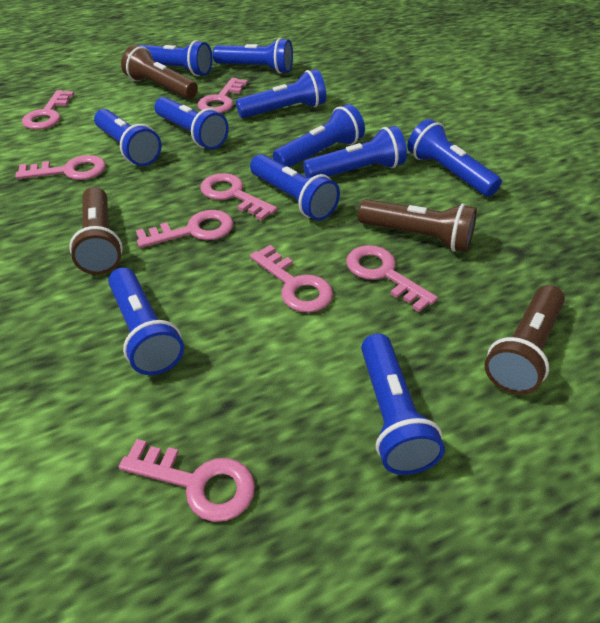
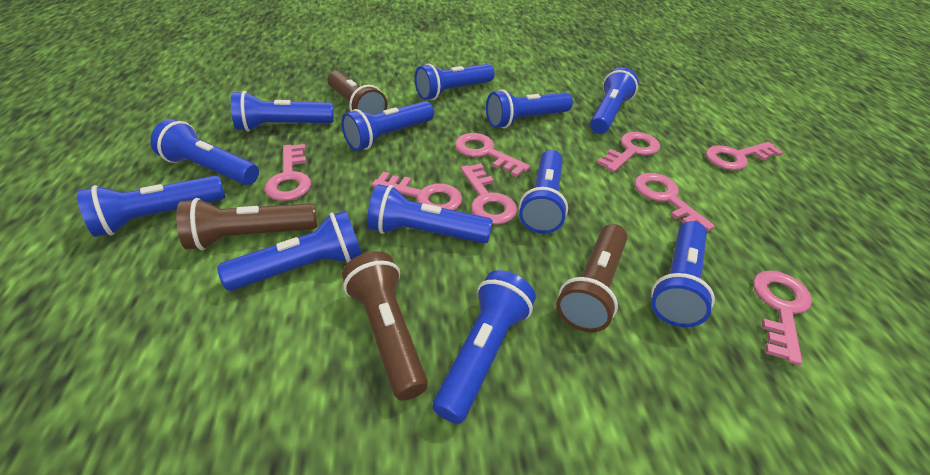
blue flashlight: [94,109,162,166] [108,268,184,375] [138,40,212,76] [154,97,229,150] [213,38,293,74] [236,69,326,118] [250,154,340,221] [273,104,365,167] [303,126,407,178] [361,333,445,475] [407,119,502,197] = 11 -> [77,176,225,237] [150,119,259,185] [217,210,362,291] [231,91,334,132] [341,101,434,151] [367,184,493,244] [415,64,495,100] [433,270,536,424] [486,90,573,128] [519,150,568,234] [590,67,639,134] [651,221,715,327] = 12

